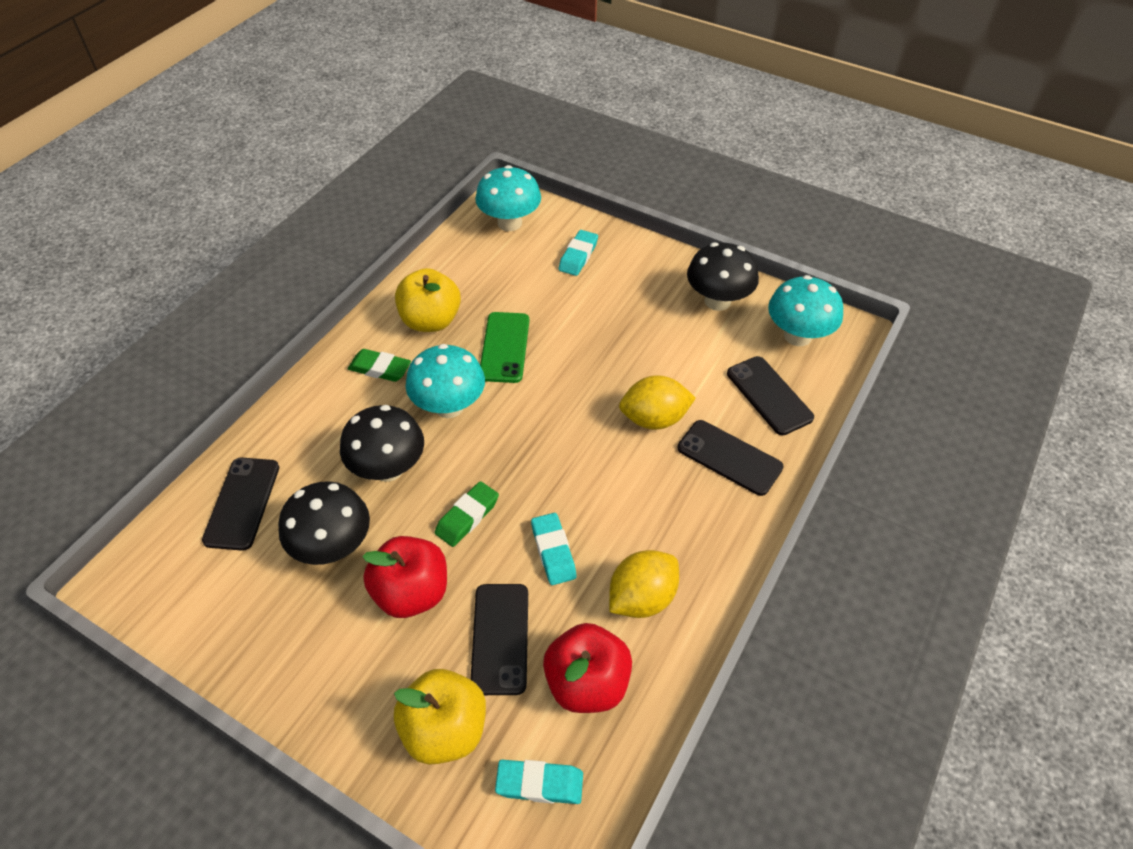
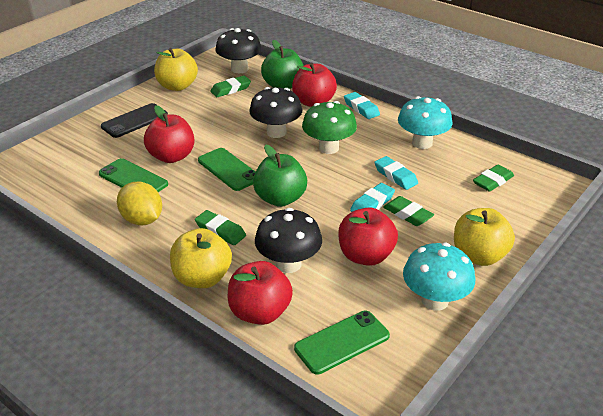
black phone: [202,458,279,551] [471,584,528,695] [678,420,783,496] [727,356,814,435] = 4 -> [101,103,168,138] = 1
green apple: none = 0 -> [253,144,307,207] [261,40,304,89] = 2
green eraser: [348,349,411,382] [435,481,499,547] = 2 -> [195,210,246,245] [210,76,251,97] [383,196,434,226] [473,165,514,192] = 4
green mushroom: none = 0 -> [302,101,357,154] = 1
green phone: [480,312,529,383] = 1 -> [99,158,168,192] [198,148,256,191] [294,311,390,375] = 3
red apple: [362,536,447,618] [543,623,632,713] = 2 -> [144,105,195,163] [228,261,293,325] [292,63,337,107] [338,207,398,266] = 4
turquoise mushroom: [406,344,485,418] [475,165,541,231] [768,275,843,346] = 3 -> [398,96,452,149] [403,243,475,311] = 2
yellow apple: [394,669,486,765] [395,268,461,332] = 2 -> [154,48,198,91] [170,228,232,288] [454,208,515,266] = 3
yellow lemon: [609,550,679,618] [619,375,696,430] = 2 -> [117,182,162,225] = 1

